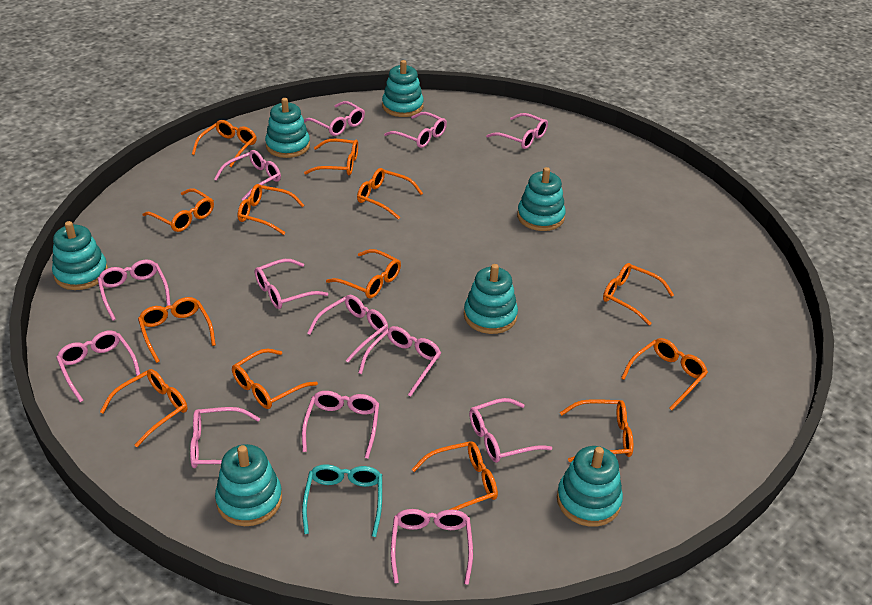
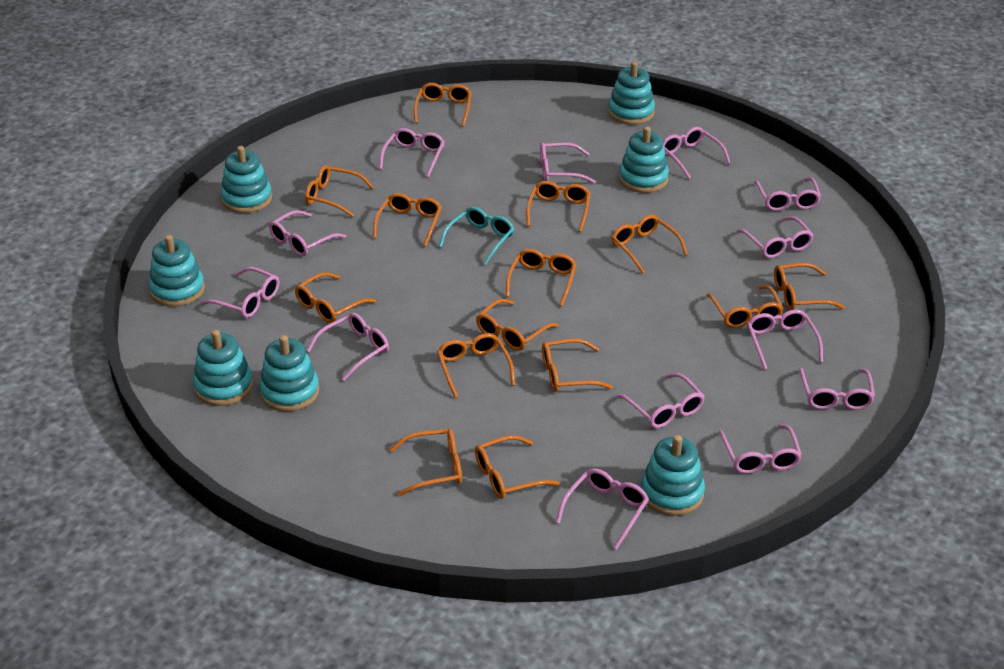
orange glasses: [100,369,188,447] [138,297,216,363] [143,188,214,232] [192,120,257,167] [232,348,318,409] [238,184,304,235] [304,139,358,175] [326,249,401,299] [357,168,423,220] [412,441,498,510] [560,399,633,462] [603,263,674,325] [621,338,708,410] = 13 -> [295,272,376,323] [305,165,374,217] [373,193,442,247] [390,429,462,496] [414,83,472,127] [437,333,515,398] [475,435,560,499] [476,299,558,351] [506,249,576,306] [526,181,590,232] [542,339,613,392] [611,215,688,274] [706,285,784,328] [774,263,845,310] = 14

